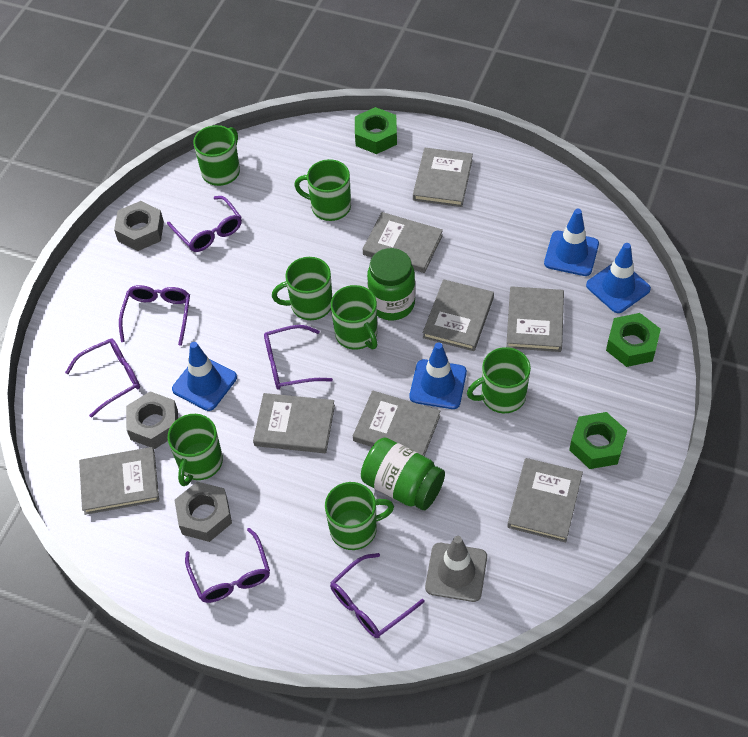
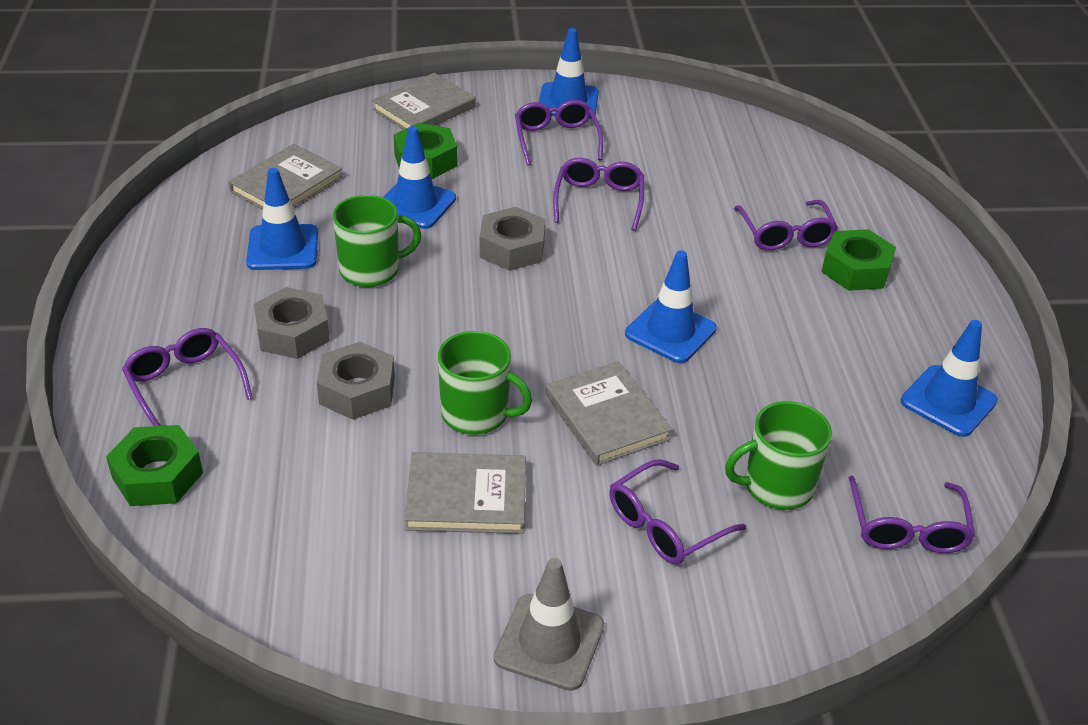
blue traffic cone: [172,342,237,411] [409,342,467,409] [544,209,599,276] [586,243,651,313] = 4 -> [246,168,318,270] [383,126,456,229] [539,28,599,119] [625,250,717,363] [901,320,998,437] = 5
green jar: [361,437,445,510] [367,248,415,321] = 2 -> none = 0
green mug: [168,414,223,486] [193,125,240,186] [272,257,332,320] [294,159,351,221] [325,482,394,550] [331,285,377,350] [467,347,531,413] = 7 -> [333,195,422,287] [438,331,532,435] [725,401,832,510] = 3
grey book: [79,447,159,515] [253,393,335,453] [353,390,440,456] [363,212,443,273] [413,148,473,207] [423,279,494,351] [506,286,564,352] [507,458,583,542] = 8 -> [229,144,343,209] [372,73,476,130] [404,452,526,534] [546,361,672,466] = 4

